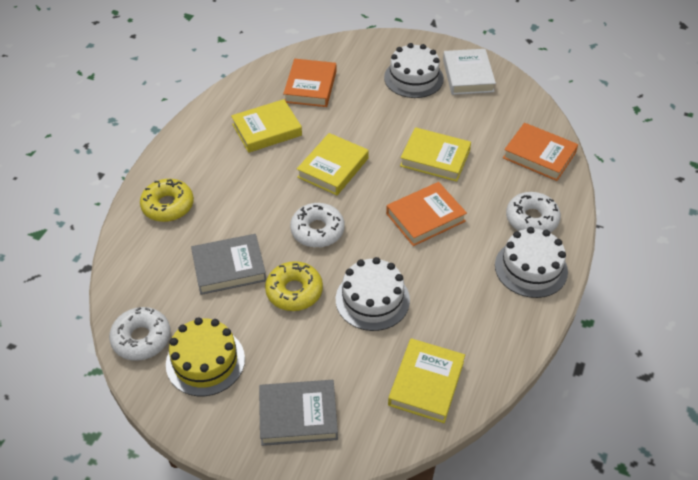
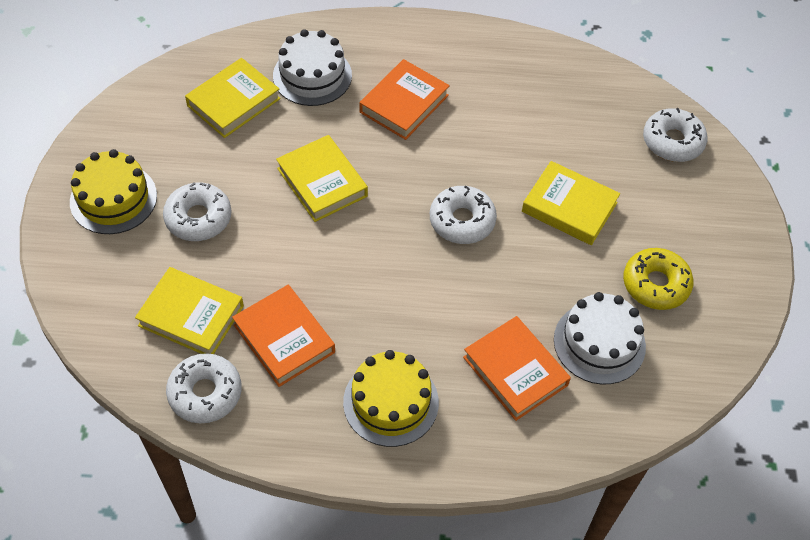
grey book: [191,234,267,295] [259,380,338,446] = 2 -> none = 0
white book: [443,49,496,95] = 1 -> none = 0
white cake: [336,257,410,331] [384,43,444,98] [495,227,568,298] = 3 -> [273,29,352,106] [554,292,646,384] = 2
white donut: [109,307,171,361] [290,203,345,248] [506,192,561,233] = 3 -> [163,182,232,241] [166,353,242,423] [430,185,497,244] [643,108,708,162] = 4
yellow cake: [166,317,245,396] = 1 -> [70,149,157,234] [343,350,439,447] = 2
yellow donut: [140,179,194,222] [265,261,323,311] = 2 -> [623,248,693,310] = 1

